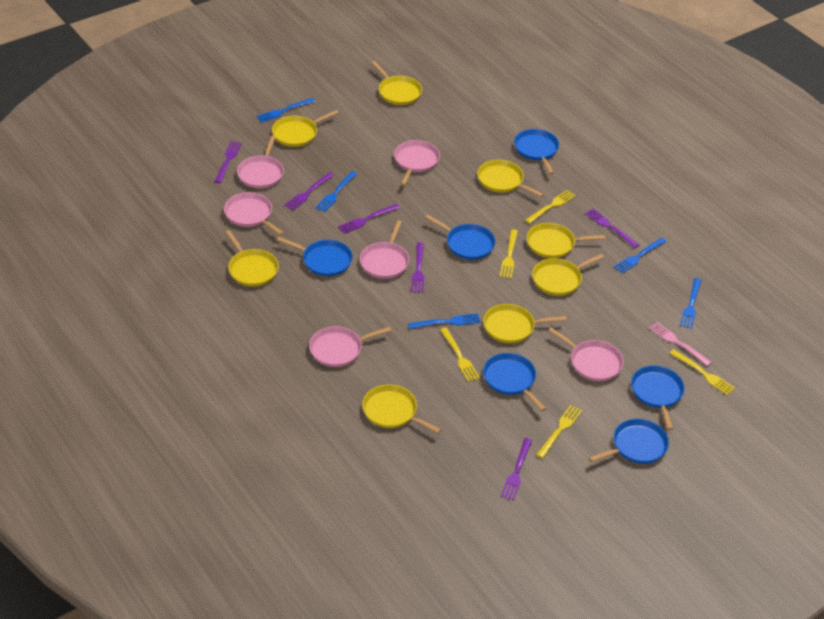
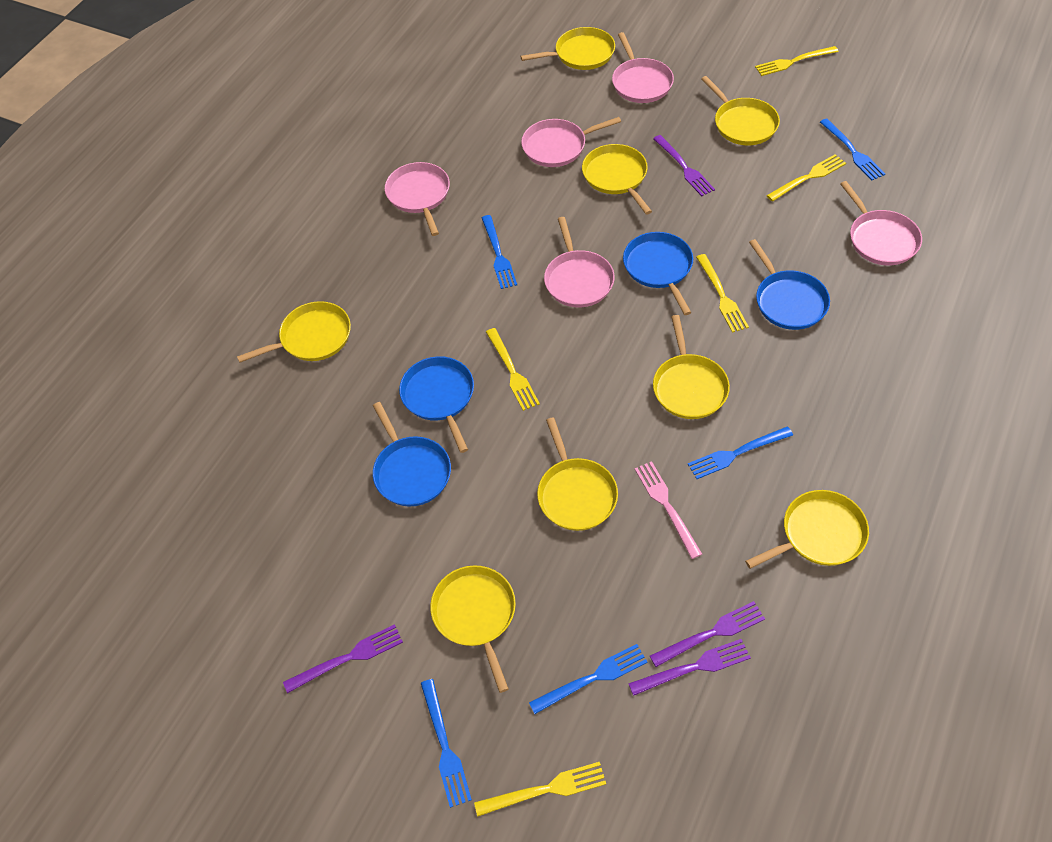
blue pan: [277,237,353,276] [425,215,496,260] [483,353,547,411] [514,129,559,174] [589,419,669,464] [631,366,685,430] = 6 -> [373,402,451,507] [399,356,474,453] [623,232,693,315] [749,239,830,330] = 4
pink pan: [224,192,284,236] [237,135,284,189] [309,326,391,367] [360,220,409,279] [394,140,440,186] [548,327,624,381] = 6 -> [385,162,450,236] [521,117,621,167] [544,217,615,307] [612,32,674,103] [840,181,922,266] = 5
purple fork: [215,141,242,183] [284,172,334,211] [338,204,400,234] [411,242,424,293] [501,438,532,501] [585,209,639,248] = 6 -> [283,624,403,693] [628,639,751,696] [650,601,765,667] [653,135,715,196] = 4

